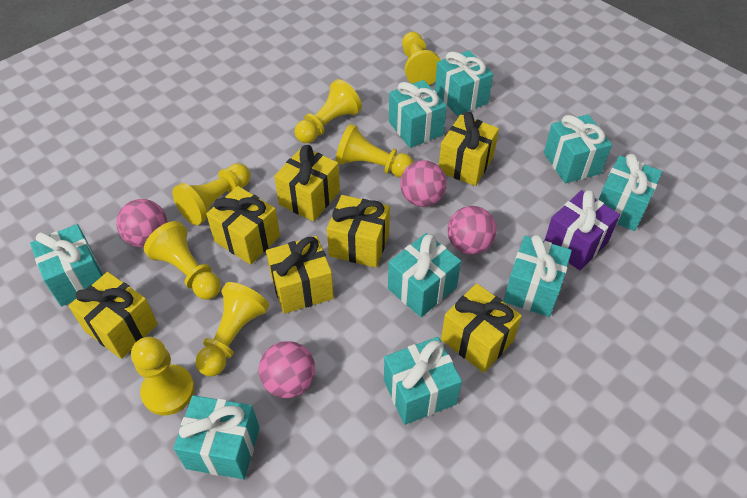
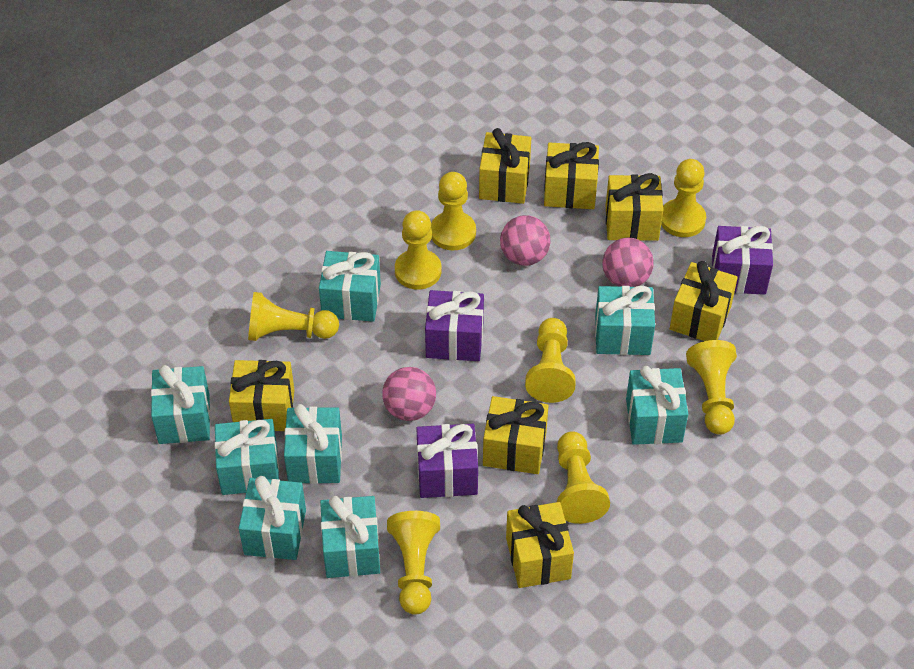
pink ball: [116,199,167,247] [259,341,315,398] [400,160,447,207] [447,206,497,255] = 4 -> [382,367,436,421] [500,215,550,266] [603,238,654,287] = 3
purple gift: [544,190,620,270] = 1 -> [416,424,478,498] [425,290,484,361] [712,226,773,295] = 3
turquoise gift: [30,224,103,307] [173,395,259,479] [384,337,462,425] [388,233,461,317] [389,80,447,148] [435,50,493,116] [503,235,572,317] [544,114,612,183] [599,154,662,231] = 9 -> [151,365,210,444] [214,419,279,495] [239,476,306,560] [284,404,342,484] [319,251,381,322] [320,496,380,578] [595,286,655,355] [626,366,688,445] = 8
yellow pawn: [131,337,195,415] [144,221,221,300] [172,163,251,225] [195,282,269,376] [294,79,362,143] [336,124,414,178] [402,32,441,85] = 7 -> [248,292,339,341] [387,511,440,615] [395,210,441,289] [431,172,476,251] [525,318,576,403] [557,431,610,524] [661,159,706,237] [686,340,737,435] = 8

